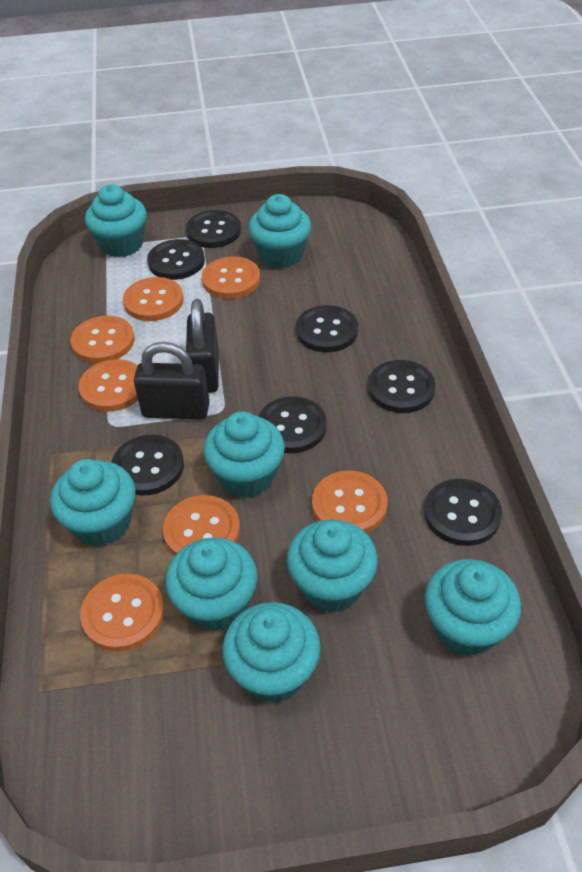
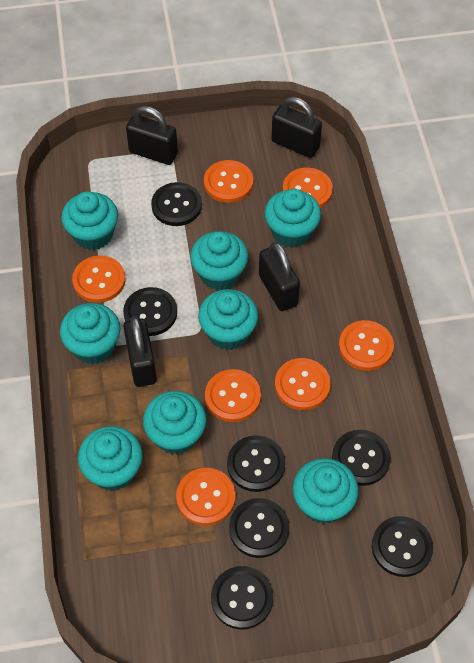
black padlock: [134,342,210,419] [186,299,219,393] = 2 -> [123,316,157,387] [126,106,178,165] [259,242,300,311] [271,97,322,158] = 4

